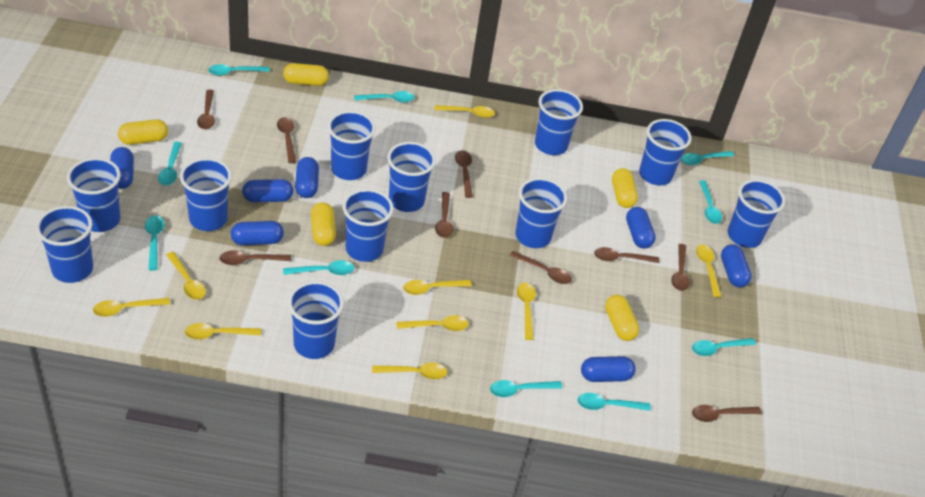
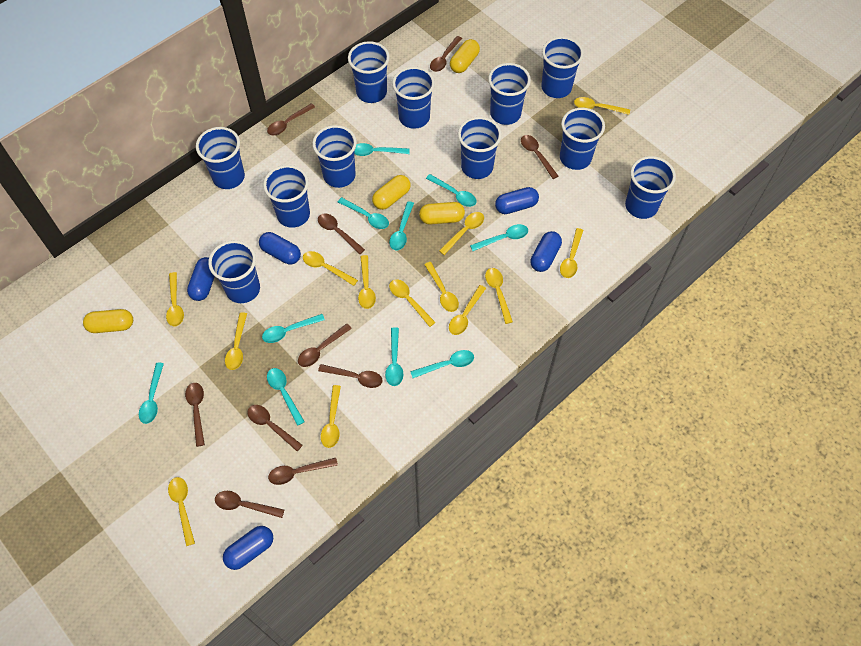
blue capsule: [110,147,134,189] [231,221,284,246] [242,179,293,202] [295,157,319,198] [581,356,636,382] [626,207,656,249] [721,244,752,288] = 7 -> [187,257,215,301] [223,526,273,570] [259,232,301,265] [495,187,539,214] [530,231,562,272] = 5
brown spoon: [197,90,215,130] [219,250,291,265] [277,117,296,163] [435,192,453,238] [455,150,473,198] [509,251,572,284] [594,247,659,263] [671,244,690,291] [692,405,762,422] = 9 -> [185,383,205,447] [215,491,284,518] [247,405,303,451] [267,103,315,135] [268,458,338,485] [298,323,352,367] [318,213,365,254] [318,364,382,388] [430,36,462,72] [521,135,558,179] = 10
yellow capsule: [118,119,168,145] [283,63,329,86] [311,202,336,246] [605,295,639,341] [612,168,638,208] = 5 -> [83,309,133,333] [372,175,411,210] [419,202,465,224] [450,39,480,73] = 4
yellow spoon: [93,298,170,317] [166,252,206,300] [185,323,261,340] [372,363,447,379] [396,315,469,331] [403,280,472,295] [434,105,495,118] [517,282,536,340] [696,244,722,297] = 9 -> [166,272,184,326] [168,477,195,546] [225,313,247,370] [303,251,358,286] [321,385,341,448] [358,255,376,309] [389,279,436,327] [424,262,459,312] [439,212,484,255] [449,285,486,335] [485,268,513,324] [560,228,584,278] [574,97,630,115] = 13

